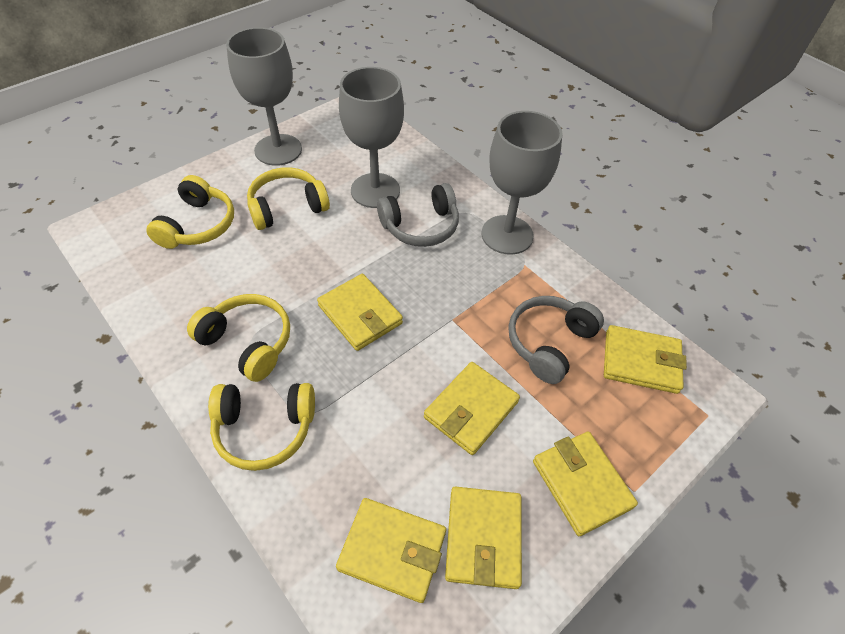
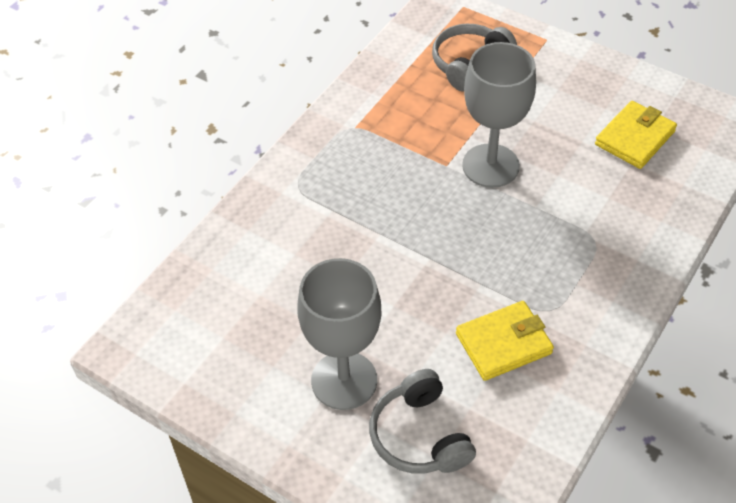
grey goblet: [226,27,302,166] [339,67,404,208] [482,111,563,255] = 3 -> [297,258,382,410] [462,42,536,188] = 2
yellow headphones: [146,175,234,249] [187,294,290,382] [208,383,315,471] [247,167,330,230] = 4 -> none = 0
yellow wallet: [317,274,403,351] [336,498,446,603] [424,362,520,455] [445,487,522,589] [533,431,638,536] [604,325,687,394] = 6 -> [456,301,554,381] [595,101,677,169] = 2

